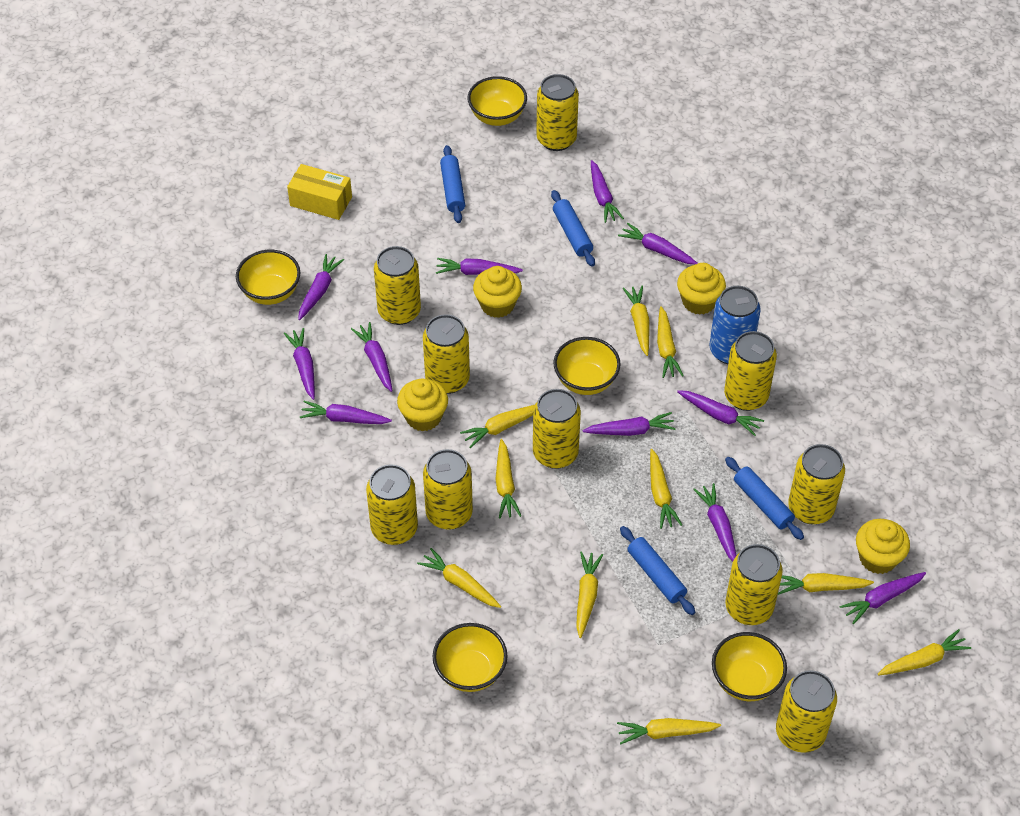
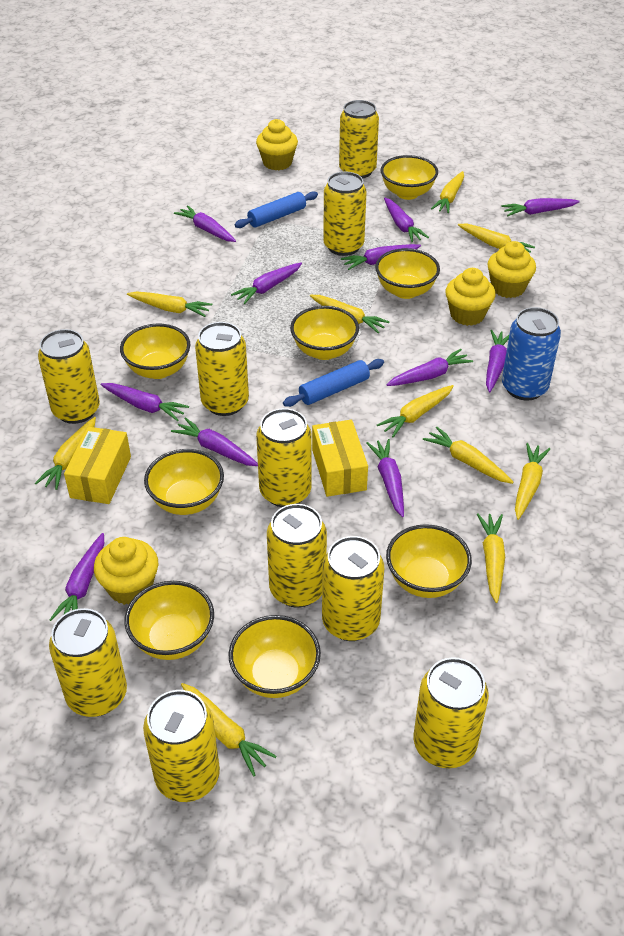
blue rolling pin: [440,145,465,223] [551,190,595,267] [620,526,695,615] [725,457,804,540] = 4 -> [234,191,318,228] [283,359,384,407] = 2
yellow bowl: [236,250,300,305] [433,623,508,692] [467,76,527,126] [553,337,621,395] [712,632,787,701] = 5 -> [120,323,190,379] [124,581,214,660] [144,449,224,515] [228,615,321,698] [290,306,359,360] [375,248,440,299] [381,155,438,200] [386,524,472,598] = 8
yellow box: [287,164,352,220] = 1 -> [64,427,131,504] [312,420,368,497] = 2

